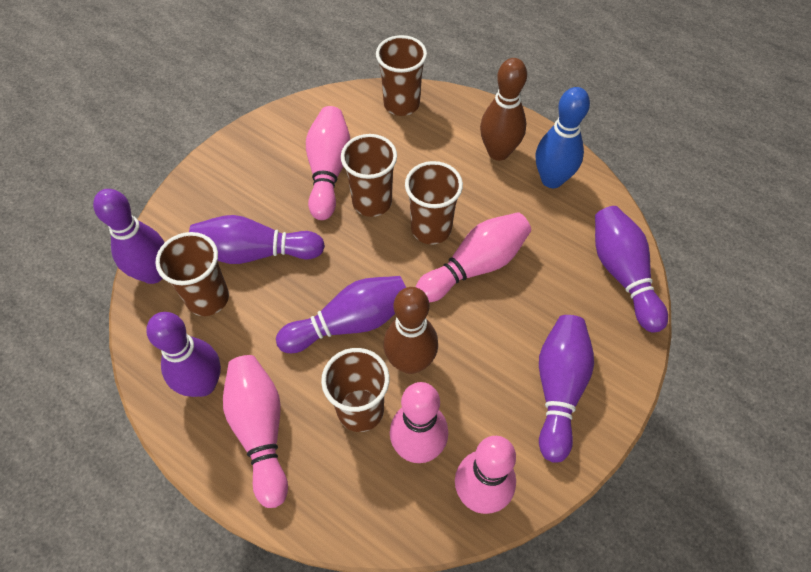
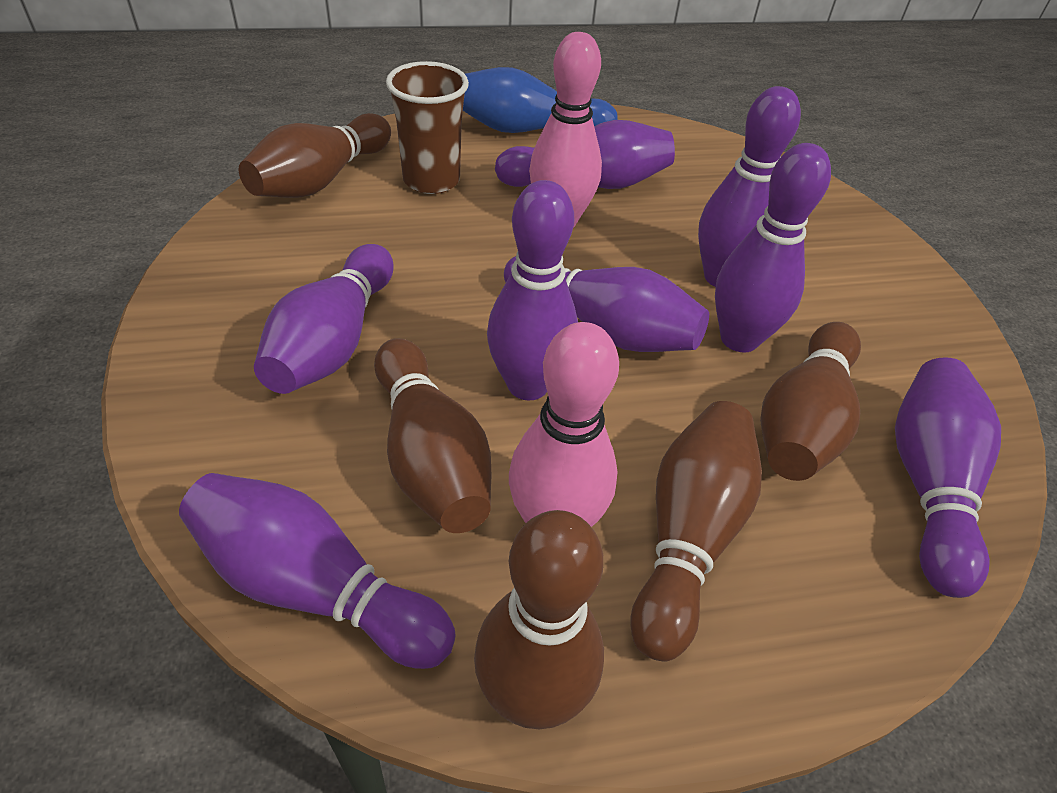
brown bowling pin: [384,287,438,374] [480,58,527,161] = 2 -> [239,113,391,198] [374,338,491,533] [474,510,604,729] [630,401,762,662] [760,322,861,481] = 5
brown cup: [155,232,229,316] [321,348,389,432] [341,134,397,217] [376,35,427,116] [405,161,463,245] = 5 -> [386,61,469,194] = 1
pink bowling pin: [223,355,288,508] [306,106,350,220] [390,382,448,463] [416,212,531,302] [455,436,516,514] = 5 -> [509,322,619,527] [529,32,602,228] = 2
purple bowling pin: [93,189,165,284] [146,312,221,397] [189,215,325,264] [276,276,406,353] [539,315,594,463] [595,206,668,332] = 6 -> [179,473,456,669] [254,244,394,394] [487,180,578,400] [495,120,675,189] [504,256,709,352] [698,86,801,287] [715,143,831,352] [895,357,1001,598] = 8

